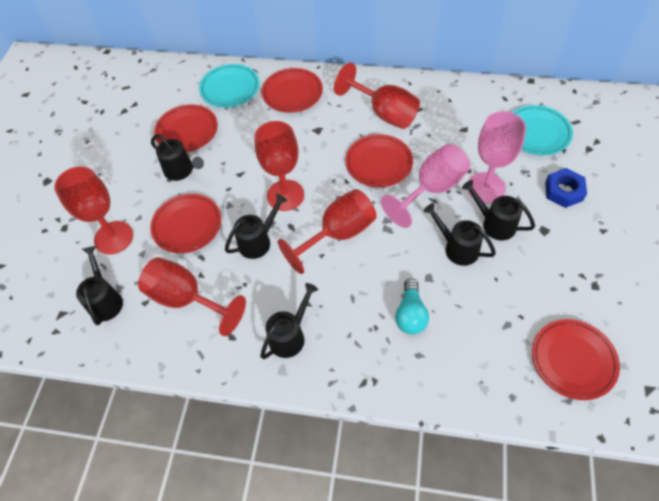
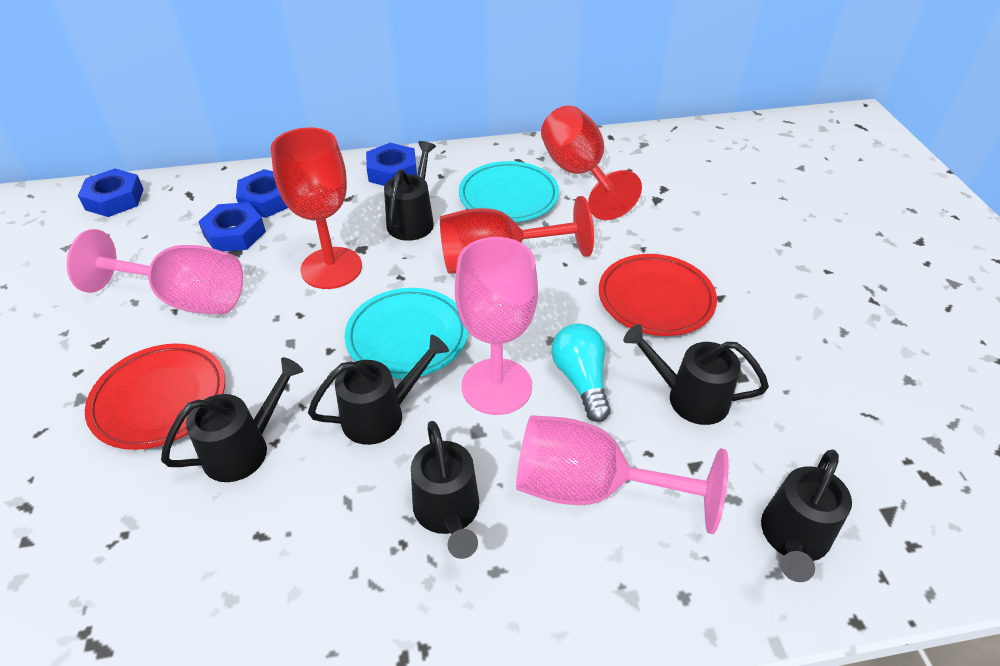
blue nut: [545,168,587,208] = 1 -> [78,168,144,217] [198,202,266,252] [236,169,288,218] [366,143,417,186] = 4
pink goblet: [381,144,470,228] [468,111,526,204] = 2 -> [67,229,243,314] [455,237,538,415] [516,415,728,534] = 3
red goblet: [54,166,133,255] [138,257,246,336] [254,121,304,211] [278,189,377,274] [334,62,420,129] = 5 -> [271,127,362,289] [440,196,594,273] [541,106,642,220] = 3
red plate: [150,194,221,253] [154,105,218,152] [262,68,323,113] [346,134,413,187] [532,319,620,400] = 5 -> [85,344,225,450] [599,254,717,336] = 2

